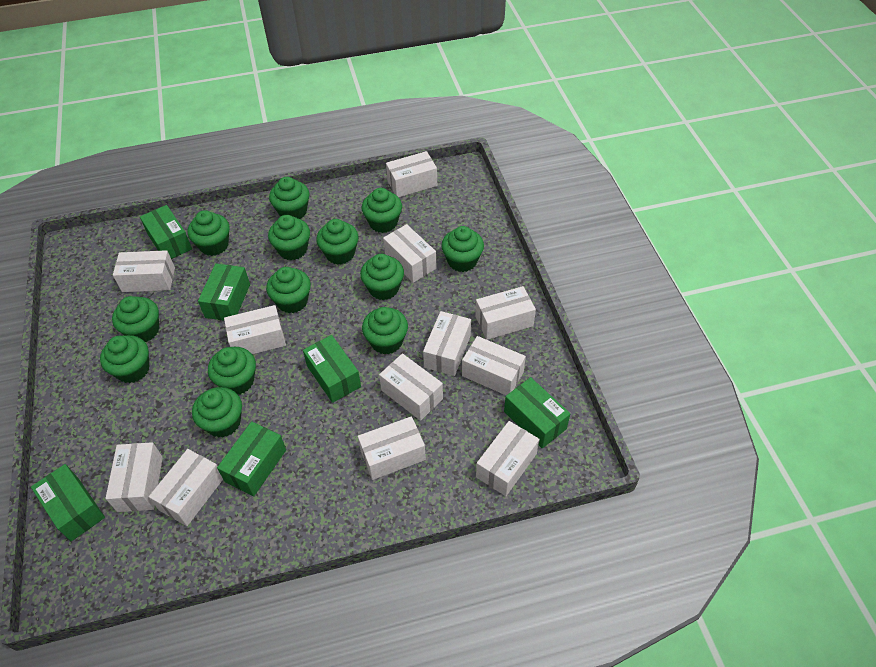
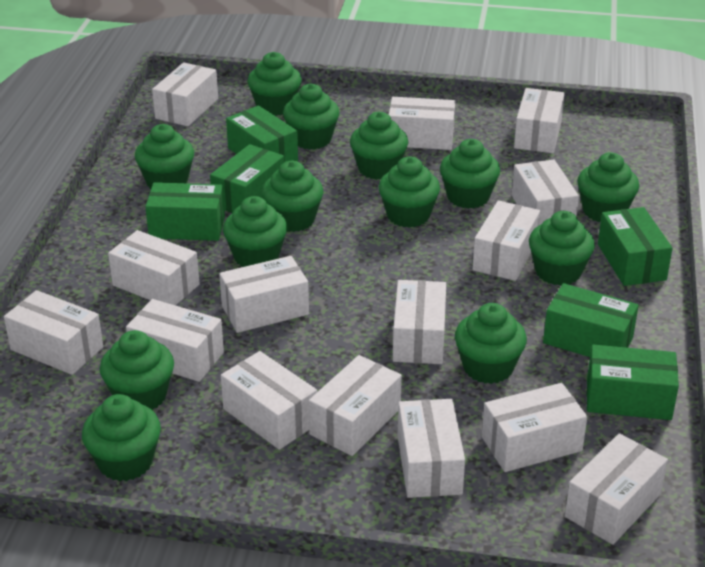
white box: [106,442,163,512] [113,250,175,292] [149,449,223,526] [224,305,286,354] [358,416,426,480] [379,354,443,421] [383,224,437,283] [386,151,437,197] [423,311,471,376] [462,336,526,395] [475,286,536,340] [476,421,540,496] = 12 -> [4,290,103,375] [108,230,200,306] [126,299,224,382] [152,62,218,126] [219,256,309,333] [221,351,317,450] [309,355,402,456] [389,97,455,150] [393,280,446,364] [398,399,465,498] [472,201,540,281] [482,383,587,472] [512,160,579,225] [514,88,565,153] [565,433,668,545] = 15

